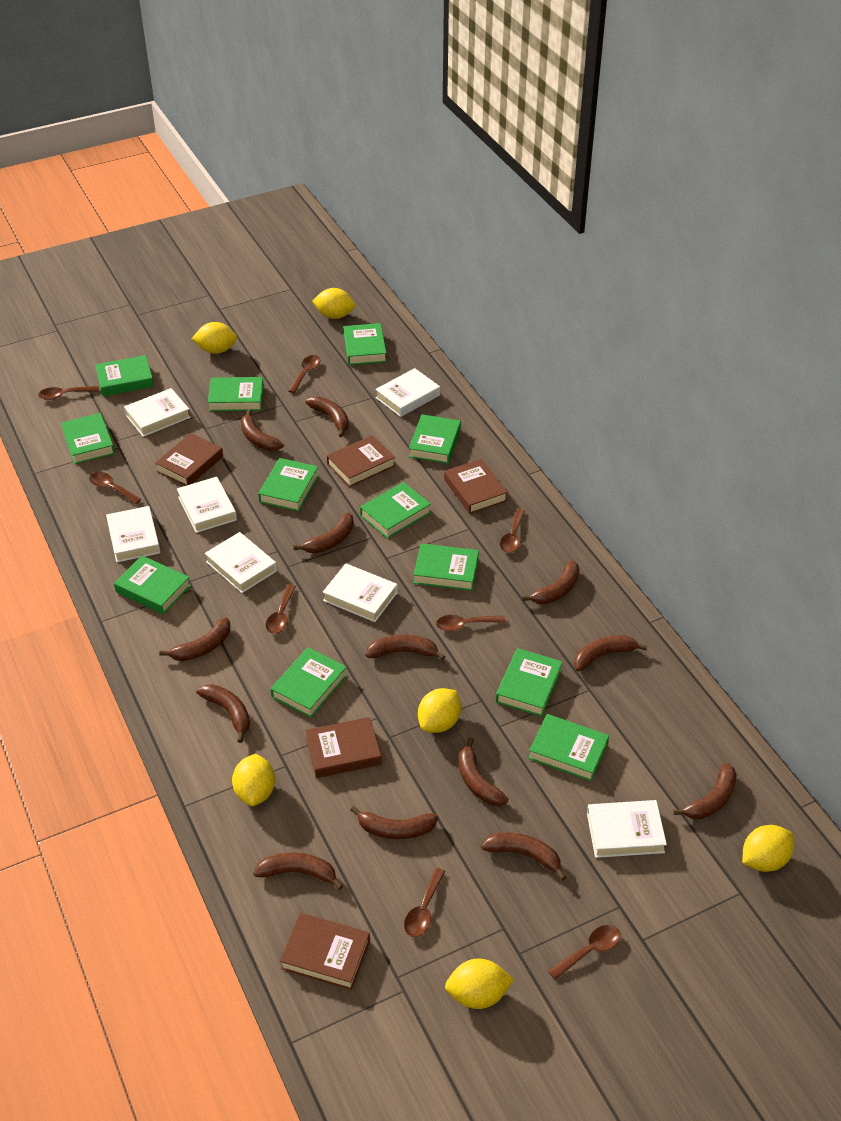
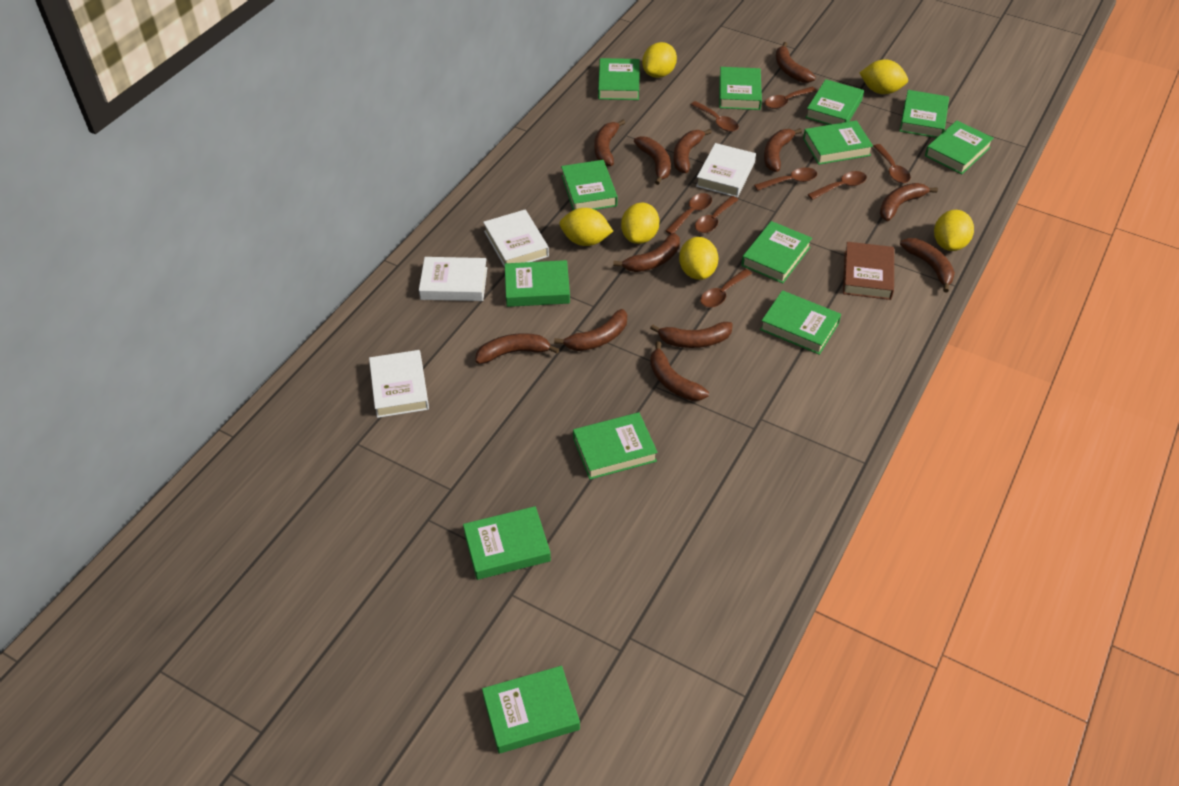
brown banana: [159,617,231,661] [197,684,250,743] [241,409,283,451] [253,852,343,890] [294,512,354,553] [305,396,349,437] [351,806,438,839] [366,635,445,660] [458,737,508,806] [481,833,566,880] [522,560,579,604] [574,635,647,671] [673,763,737,819] = 13 -> [475,333,559,364] [554,309,627,351] [594,120,625,166] [613,233,680,272] [634,136,671,185] [650,322,733,348] [650,341,709,401] [673,129,712,173] [764,128,802,172] [776,42,816,83] [880,183,938,221] [900,238,955,293] = 12
brown book: [155,433,223,486] [280,913,370,990] [305,717,381,778] [327,435,395,487] [444,459,508,514] = 5 -> [843,242,894,300] = 1
green book: [61,413,115,464] [95,355,154,396] [114,555,191,614] [208,377,264,411] [258,458,319,511] [271,647,347,718] [343,323,387,365] [360,482,431,539] [409,414,461,464] [414,543,479,591] [496,648,562,717] [528,714,609,781] = 12 -> [463,506,551,580] [482,666,580,754] [505,260,570,307] [561,160,618,210] [573,412,658,479] [598,58,640,100] [719,67,762,110] [741,221,812,284] [760,290,841,355] [803,120,873,165] [805,79,864,125] [900,90,949,138] [925,121,994,174] = 13
white book: [106,506,160,562] [124,388,191,437] [177,477,237,533] [205,532,277,593] [323,563,398,622] [375,368,440,417] [587,800,667,858] = 7 -> [369,350,429,418] [419,257,487,301] [483,210,549,267] [696,143,756,197] = 4

